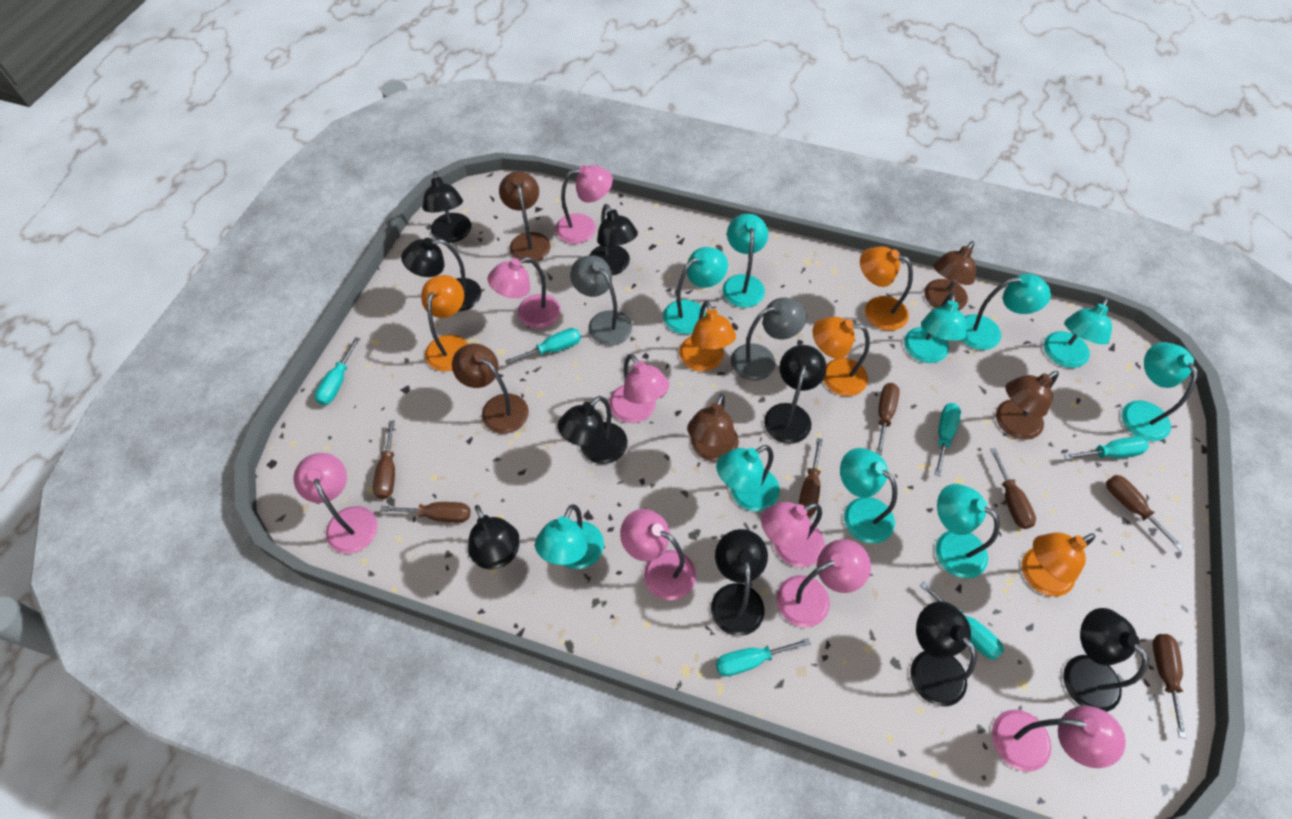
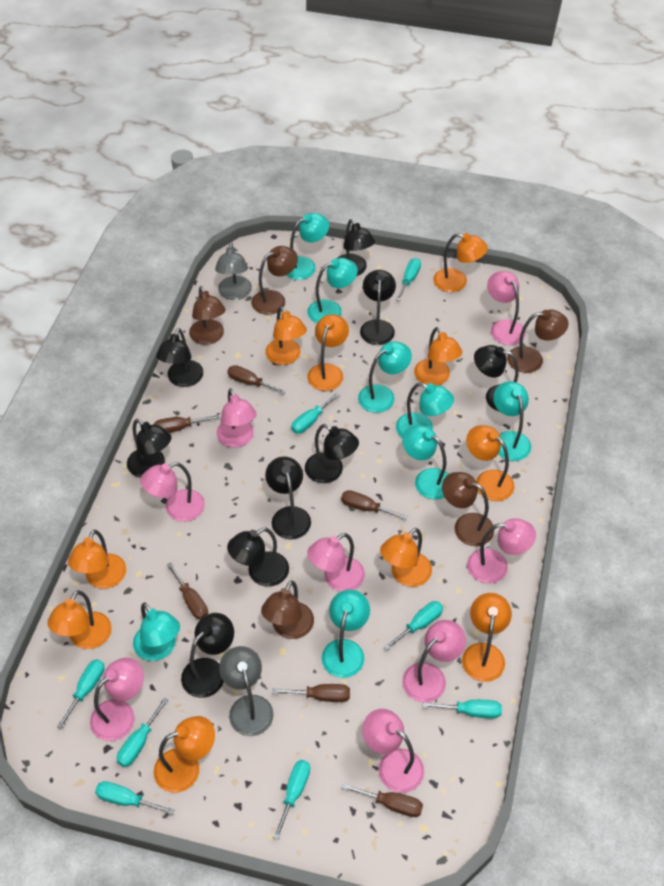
brown screwdriver: [373,420,395,499] [380,502,470,523] [799,438,823,517] [876,383,900,456] [990,448,1036,529] [1106,475,1183,550] [1153,634,1187,738] = 7 -> [154,415,220,433] [167,562,208,620] [227,365,286,394] [272,684,350,702] [341,490,408,520] [342,783,423,817] = 6
orange lamp: [421,275,468,371] [679,301,736,371] [813,317,870,396] [860,246,913,331] [1022,533,1095,596] = 5 -> [47,591,112,649] [68,530,126,589] [154,716,215,793] [265,306,307,365] [307,314,349,391] [380,528,432,587] [414,327,462,385] [433,233,488,292] [462,593,512,682] [466,425,514,501] = 10
turquoise lamp: [535,504,604,569] [663,247,728,334] [716,445,780,511] [722,214,768,308] [840,448,897,544] [904,292,967,363] [935,484,1000,578] [961,274,1051,350] [1044,297,1112,368] [1122,342,1198,441] = 10 -> [133,602,180,661] [286,213,329,280] [307,258,358,323] [322,589,370,678] [358,341,412,413] [396,383,454,438] [402,425,448,500] [493,381,531,461] = 8
turquoise screwdriver: [314,337,360,405] [505,328,581,365] [716,638,811,676] [920,582,1004,660] [934,403,961,476] [1064,436,1149,460] = 6 -> [57,659,104,729] [95,781,175,815] [117,697,168,767] [273,760,310,839] [291,392,341,434] [384,601,443,650] [396,258,421,301] [423,700,502,719] = 8

